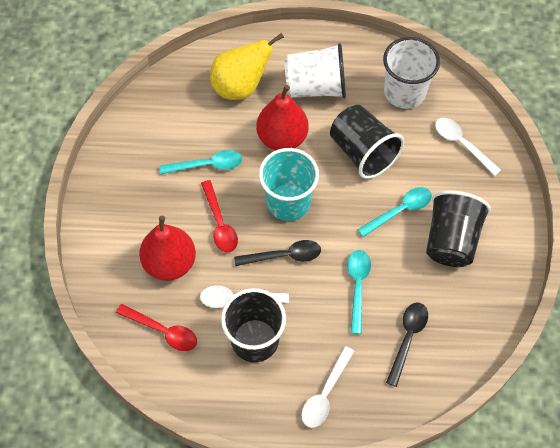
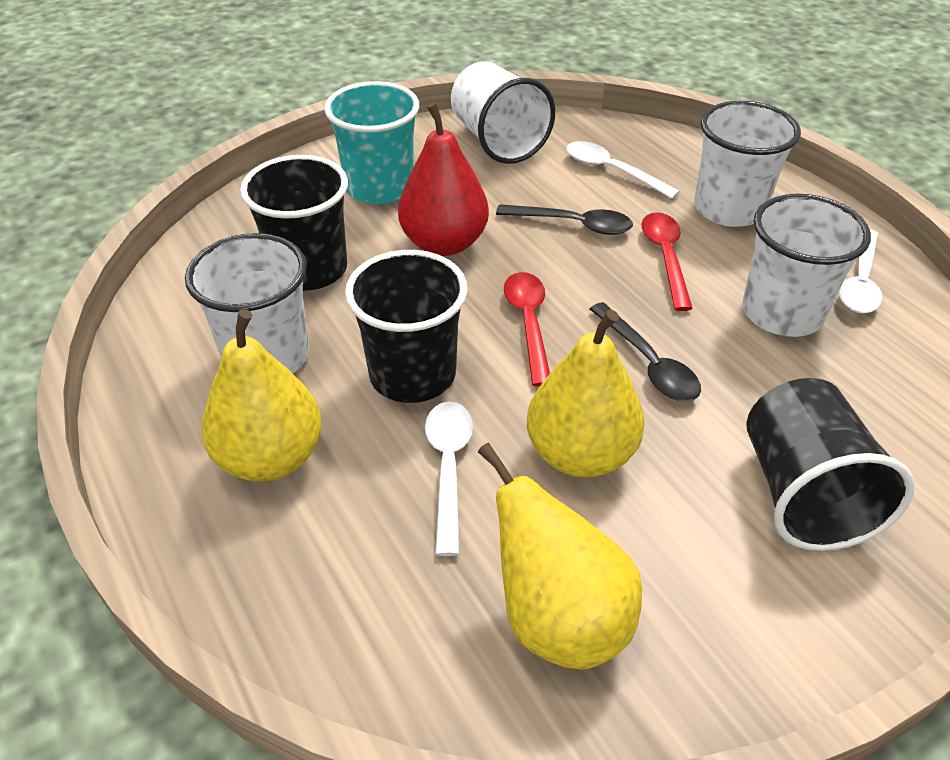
red pear: [139,216,196,281] [256,85,309,150] = 2 -> [398,102,489,256] = 1
turquoise spoon: [159,150,242,174] [347,250,371,334] [357,187,432,237] = 3 -> none = 0
white cup: [285,43,346,99] [383,37,440,109] = 2 -> [185,233,309,373] [451,61,555,164] [694,101,801,227] [742,194,871,337] = 4
yellow pear: [210,33,284,100] = 1 -> [201,309,322,482] [478,443,642,669] [527,310,645,477] = 3

